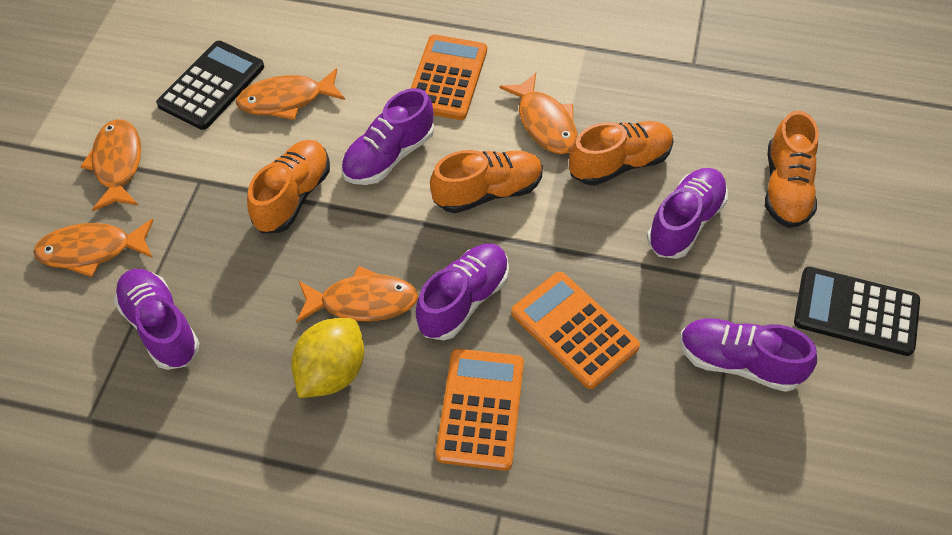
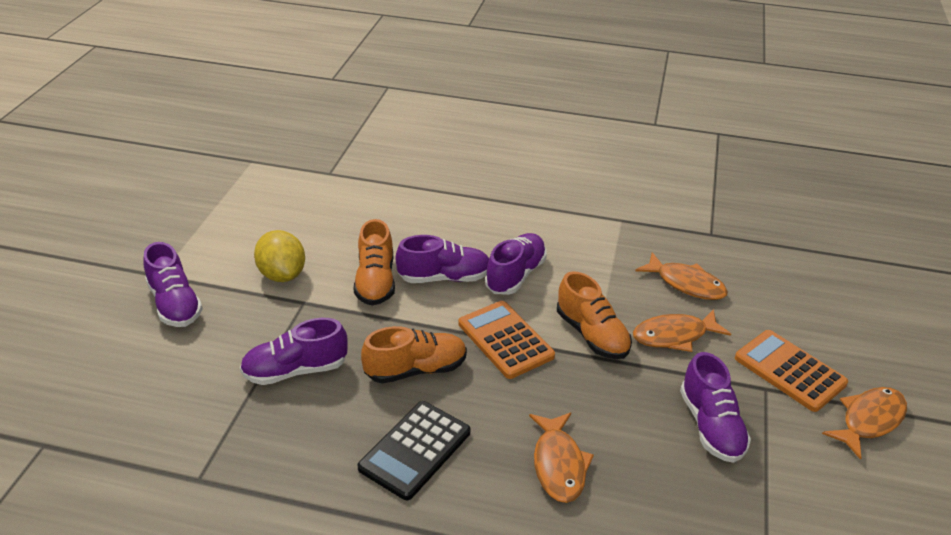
black calculator: [156,41,264,130] [794,267,920,356] = 2 -> [358,401,470,500] = 1
orange calculator: [410,35,487,120] [436,349,524,471] [511,272,640,389] = 3 -> [459,301,555,379] [735,330,848,412] = 2
orange fish: [33,219,154,277] [80,119,141,211] [236,68,345,120] [296,266,418,323] [500,73,577,154] = 5 -> [529,412,594,503] [633,309,731,352] [635,252,728,300] [822,387,907,460] = 4
orange shoe: [247,140,330,233] [430,150,543,213] [569,121,674,186] [765,111,819,228] = 4 -> [354,219,395,305] [361,326,467,383] [557,271,632,359] = 3

